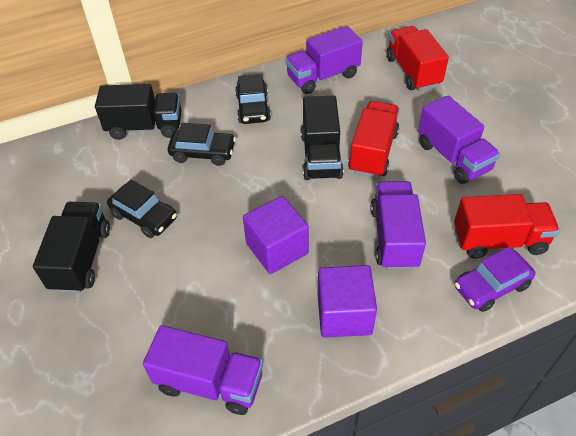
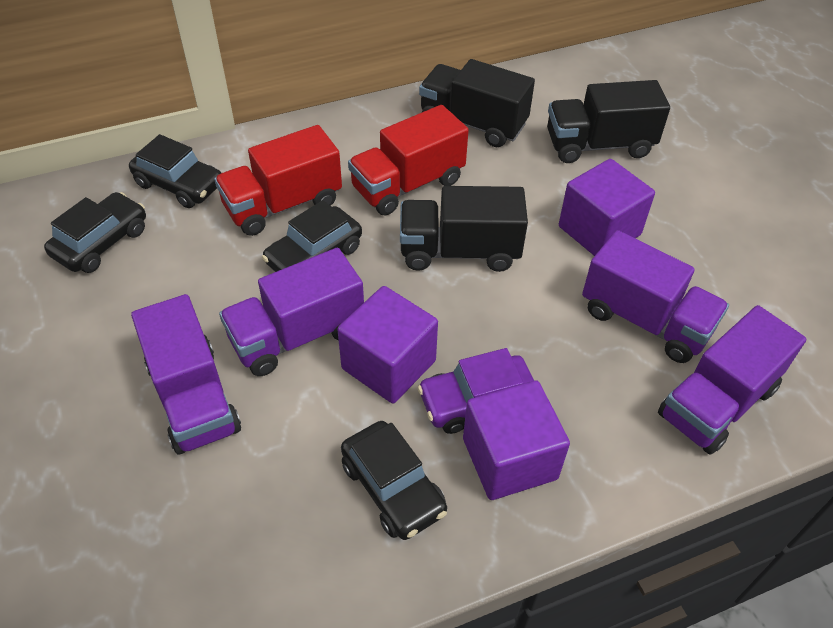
black car: [107,179,177,238] [168,123,236,166] [235,74,271,124] = 3 -> [44,192,146,273] [129,134,221,208] [262,200,362,272] [341,421,447,540] = 4
purple cube: [243,196,309,274] [317,265,377,338] = 2 -> [337,286,438,404] [463,380,570,500] [559,159,655,256] = 3
red truck: [348,101,399,178] [386,26,449,91] [454,194,560,259] = 3 -> [214,125,342,236] [348,105,469,215] = 2

